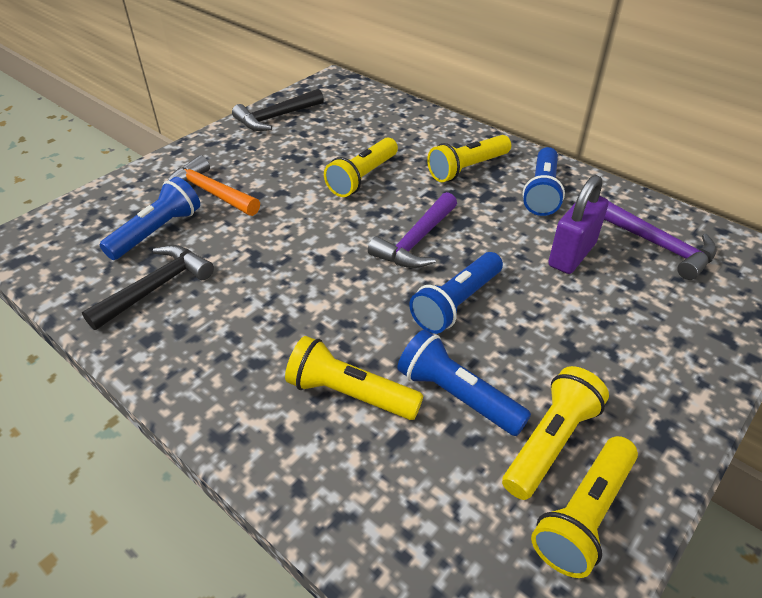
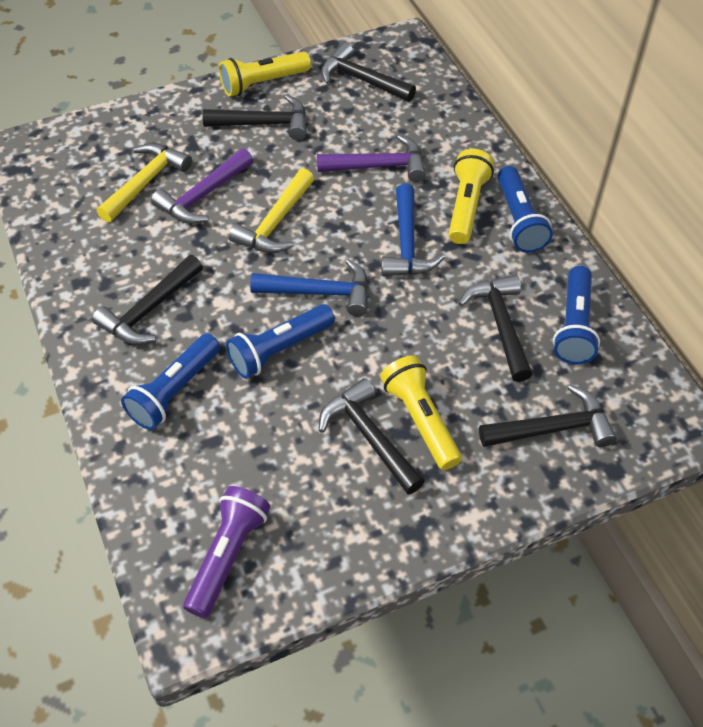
black hammer: [82,245,214,330] [232,89,324,131] = 2 -> [92,255,203,345] [203,95,306,140] [319,378,425,495] [321,42,416,102] [458,275,533,382] [479,385,617,447] = 6
blue hammer: none = 0 -> [250,259,368,317] [381,184,445,276] = 2
orange hammer: [168,155,260,216] = 1 -> none = 0
purple flashlight: none = 0 -> [183,486,270,618] = 1
purple padlock: [548,175,609,274] = 1 -> none = 0
yellow flashlight: [285,336,423,420] [324,138,398,197] [427,135,511,182] [502,366,609,500] [531,436,638,578] = 5 -> [219,52,311,97] [380,356,462,470] [448,149,494,244] = 3
yellow hammer: none = 0 -> [97,143,192,223] [229,168,314,253] = 2

